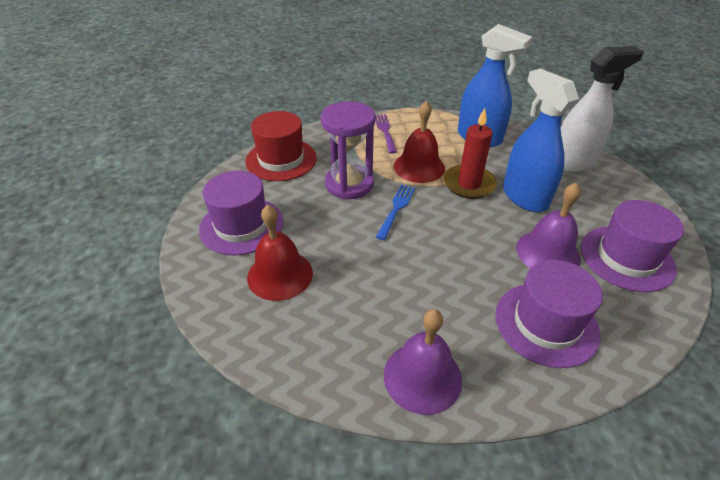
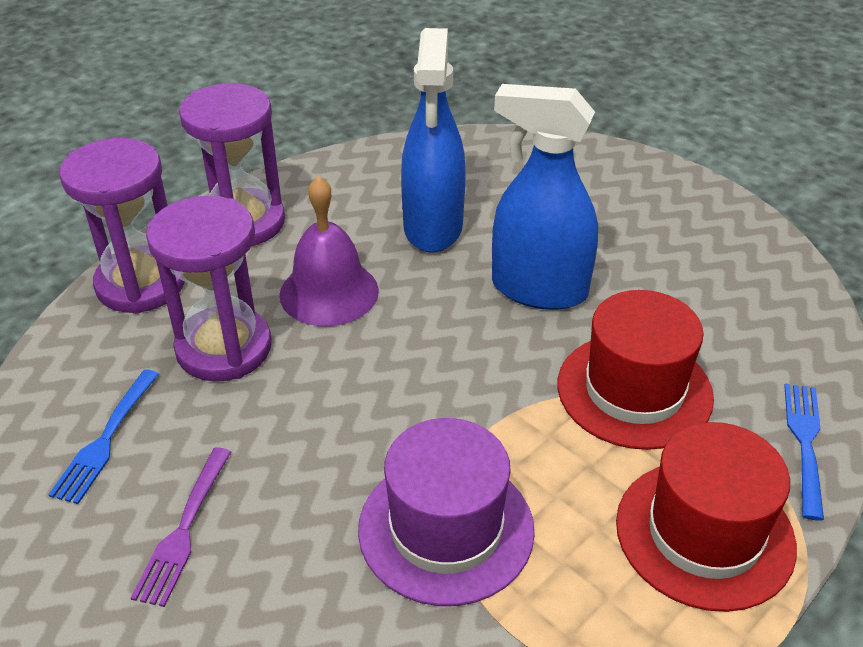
blue fork: [376,184,415,240] = 1 -> [48,369,159,504] [784,384,824,521] = 2
purple bell: [384,309,462,415] [516,183,581,269] = 2 -> [279,176,379,326] = 1
purple hat: [199,171,283,255] [495,260,603,368] [581,200,684,292] = 3 -> [358,418,535,606] = 1
purple hourglass: [321,101,375,199] = 1 -> [60,138,185,314] [146,196,271,381] [179,83,285,246] = 3
red bell: [247,204,313,301] [394,100,445,183] = 2 -> none = 0
red candle: [444,108,497,199] = 1 -> none = 0
red hat: [245,111,317,181] = 1 -> [558,290,714,450] [616,422,797,612] = 2
white spray bottle: [561,46,644,172] = 1 -> none = 0

